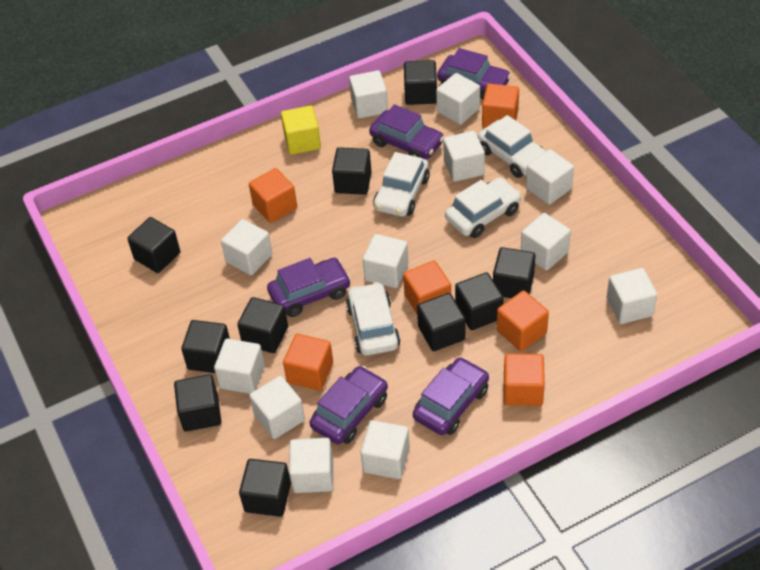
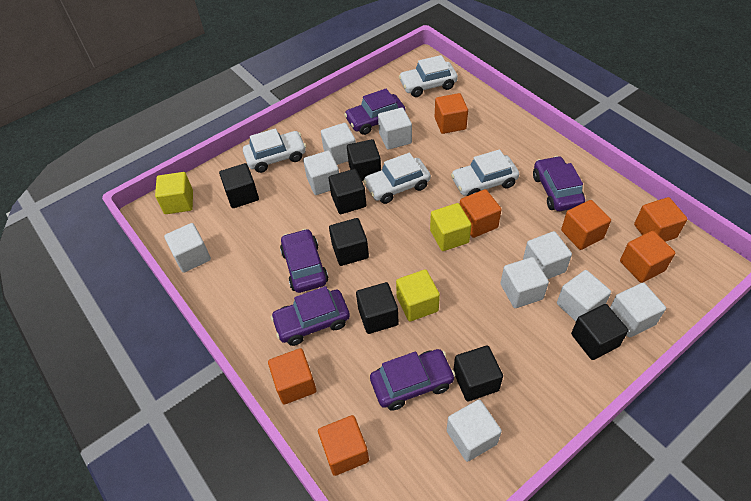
black cube: [127,217,180,273] [174,374,222,432] [181,320,230,373] [237,297,288,353] [239,459,291,517] [332,147,371,195] [404,60,437,105] [417,293,465,351] [455,272,504,330] [493,247,535,298] = 10 -> [219,163,259,208] [329,169,366,214] [329,218,369,266] [347,139,381,181] [356,282,399,334] [453,345,503,401] [571,304,628,360] = 7
orange cube: [249,168,297,223] [283,334,333,391] [403,261,451,314] [482,84,519,128] [497,290,549,351] [504,353,545,406] = 6 -> [268,348,316,405] [318,415,369,476] [435,93,468,134] [460,189,502,238] [561,200,611,250] [620,231,675,283] [634,197,687,242] = 7
white cube: [214,339,265,394] [221,219,272,275] [249,376,305,439] [289,438,333,493] [349,70,388,119] [361,420,410,479] [363,234,408,288] [436,73,480,125] [443,131,485,182] [521,213,571,271] [526,149,574,205] [607,268,657,324] = 12 -> [164,223,211,273] [303,151,339,195] [321,123,356,165] [378,108,412,150] [447,400,502,462] [501,257,549,308] [523,231,572,279] [557,270,611,321] [610,283,666,338] = 9
yellow cube: [281,106,321,155] = 1 -> [155,172,193,214] [396,269,440,322] [430,203,471,251] = 3

